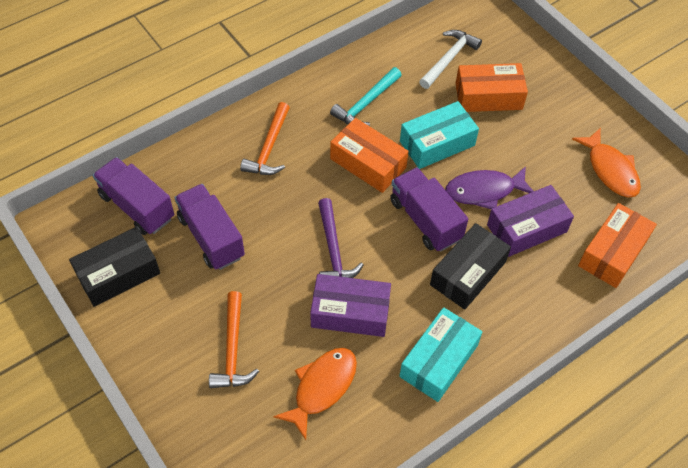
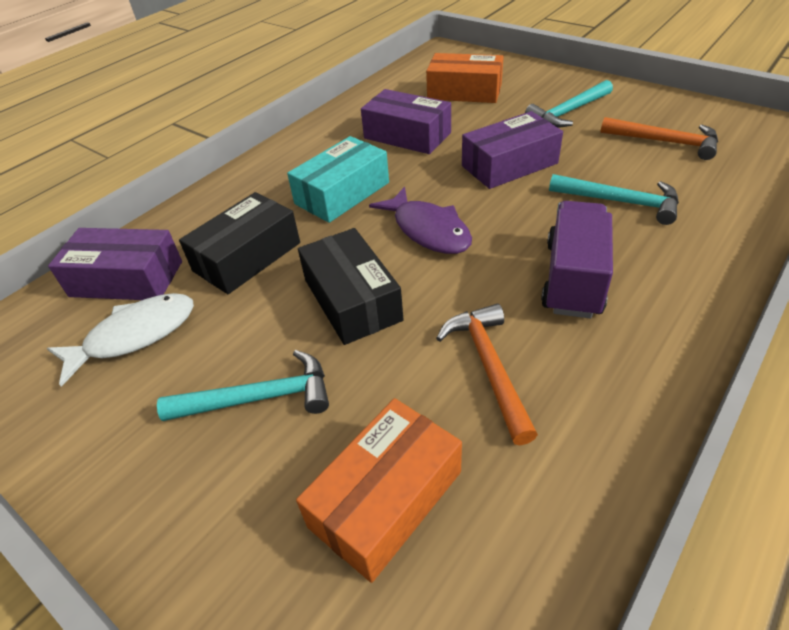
orange box: [330,118,409,193] [455,63,528,112] [578,203,657,288] = 3 -> [296,398,462,583] [426,53,504,103] = 2
orange fish: [273,348,357,440] [572,128,641,198] = 2 -> none = 0
purple box: [310,274,391,337] [487,185,574,257] = 2 -> [48,228,182,300] [361,89,451,154] [462,111,563,189] = 3
purple hammer: [318,198,364,278] = 1 -> none = 0
purple truck: [93,157,174,235] [174,184,245,270] [390,167,468,252] = 3 -> [541,201,613,318] = 1
turquoise box: [399,307,482,402] [400,101,479,169] = 2 -> [287,136,389,223] = 1
turquoise hammer: [330,67,402,126] = 1 -> [157,350,329,421] [525,80,613,128] [549,174,679,225] = 3
white fish: none = 0 -> [47,293,194,387] = 1
white hammer: [419,30,482,89] = 1 -> none = 0

